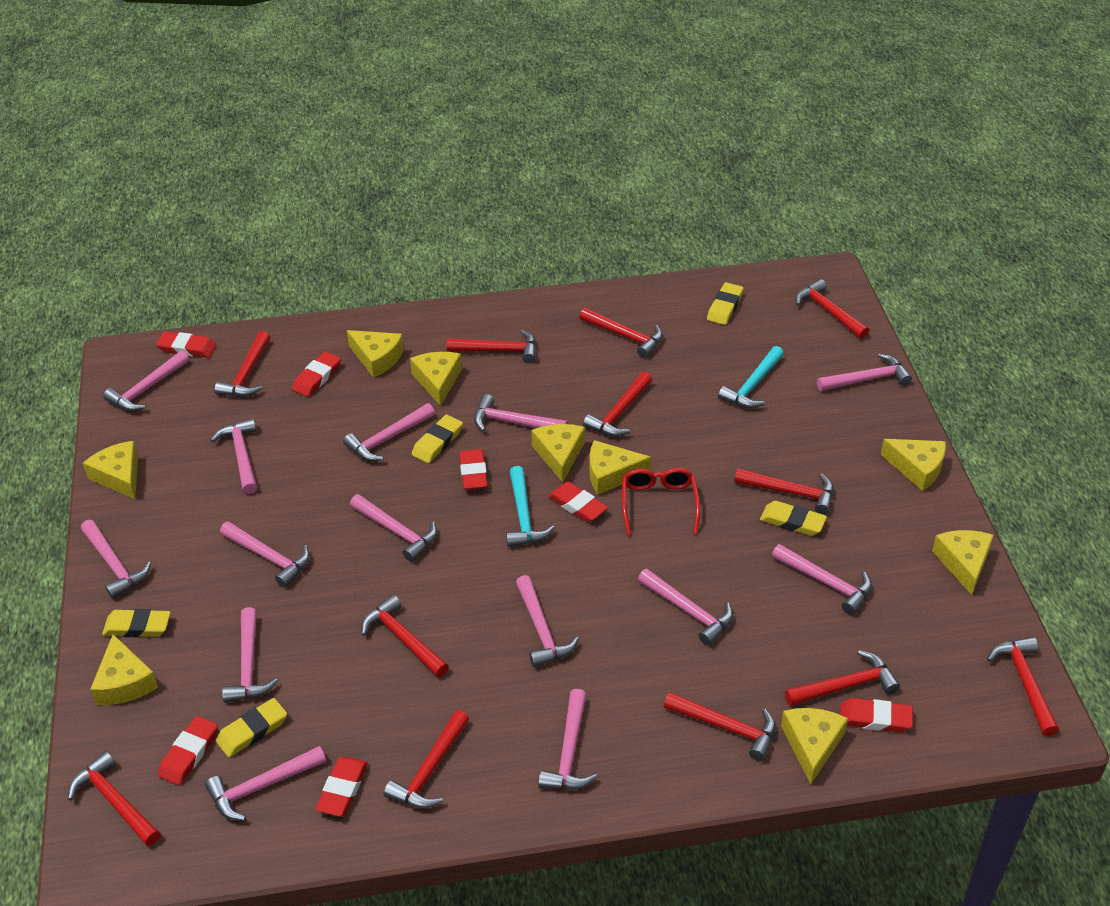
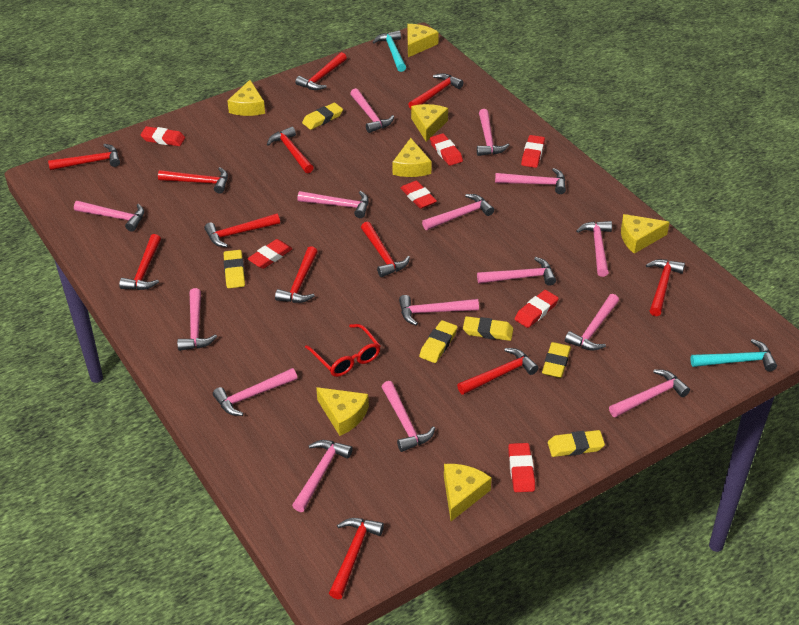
pink hammer: [81,520,151,599] [103,351,189,411] [205,746,326,821] [210,418,257,494] [220,521,310,588] [222,607,278,703] [343,403,435,461] [350,494,437,562] [474,394,568,432] [516,575,579,667] [538,689,598,790] [638,569,733,646] [772,544,872,615] [817,353,912,391] = 14 -> [74,201,144,232] [177,288,217,351] [213,368,297,416] [292,440,353,512] [298,191,369,218] [350,88,394,133] [382,381,435,452] [399,295,479,326] [422,194,494,230] [477,109,509,156] [477,257,556,286] [495,168,566,194] [565,294,619,351] [576,221,612,277] [609,369,690,418] = 15
yellow cheese: [83,441,138,499] [90,634,158,705] [347,330,404,378] [410,352,462,406] [531,424,585,482] [589,440,651,494] [781,708,848,784] [881,439,946,491] [932,530,994,595] = 9 -> [227,80,265,116] [316,387,369,436] [392,138,431,177] [408,24,439,57] [411,104,448,142] [444,464,492,521] [621,214,670,254] = 7
yellow eraser: [102,609,171,637] [216,698,287,757] [412,415,463,463] [707,282,743,325] [760,501,827,536] = 5 -> [224,250,245,288] [302,103,343,130] [419,320,458,363] [463,316,513,341] [542,342,571,378] [548,430,605,457] = 6

